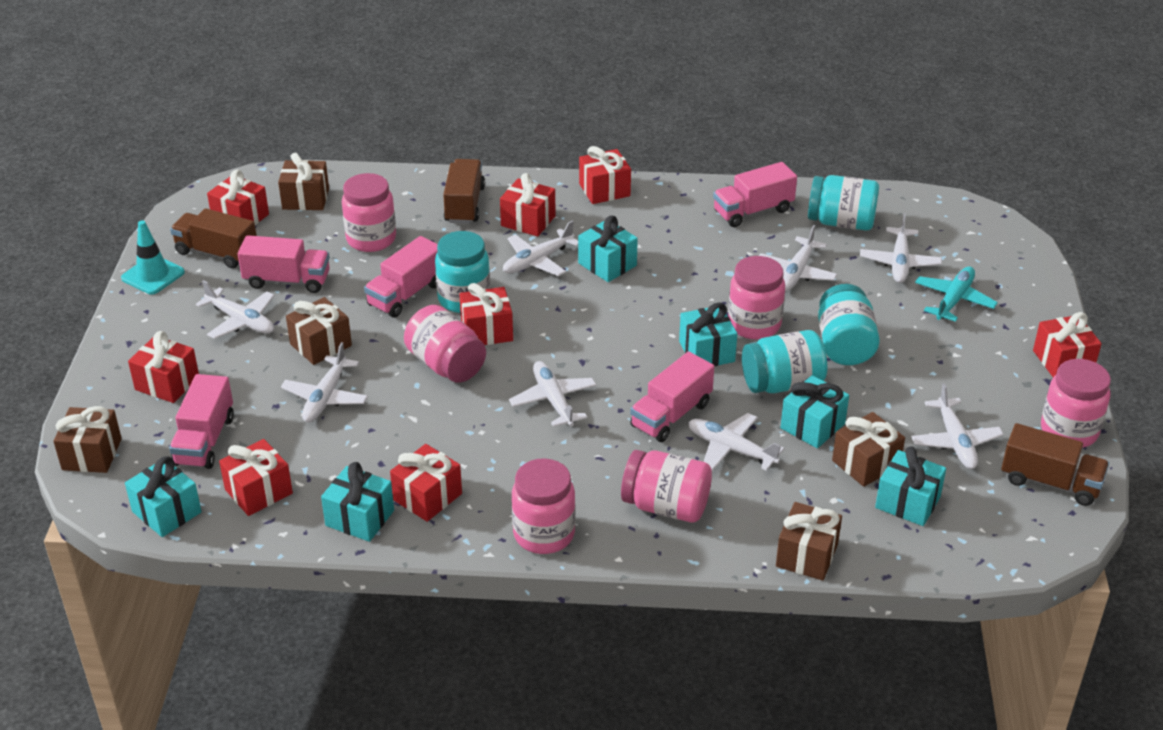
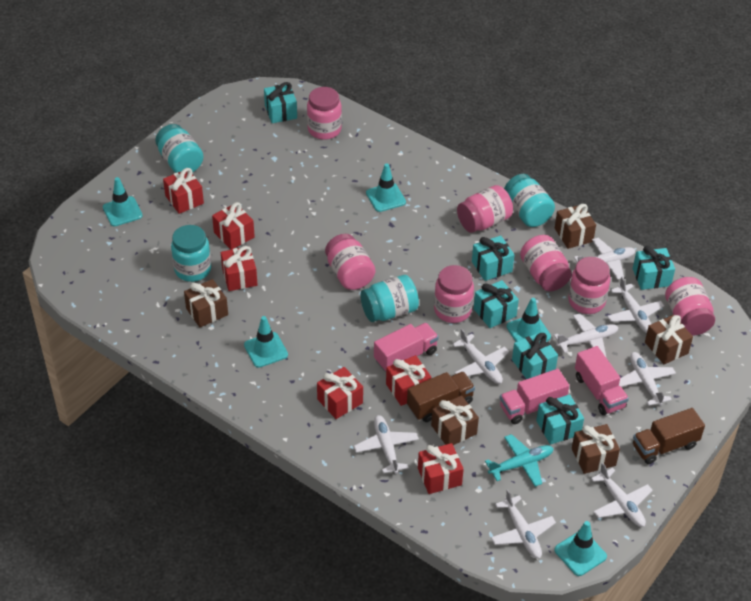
brown truck: [170,208,257,268] [443,159,485,224] [1001,423,1109,506] = 3 -> [407,372,475,422] [633,408,705,464] = 2
pink jar: [342,173,396,252] [404,305,486,383] [512,458,575,554] [621,450,712,523] [728,256,785,340] [1041,359,1111,448] = 6 -> [307,87,342,140] [325,234,375,290] [434,265,474,323] [457,185,513,233] [520,235,572,291] [568,257,610,314] [665,277,715,336] = 7
pink truck: [169,374,234,469] [238,235,330,293] [364,236,438,317] [630,351,714,442] [713,162,797,227] = 5 -> [374,323,439,372] [500,369,569,424] [575,346,629,415] = 3
red gift: [128,331,199,403] [207,170,269,225] [219,439,293,516] [390,444,462,522] [459,283,513,345] [500,173,556,237] [579,146,631,204] [1033,312,1102,377] = 8 -> [163,168,204,214] [212,202,255,250] [221,246,258,291] [317,367,363,419] [386,355,431,406] [418,443,464,494] = 6
turquoise traffic cone: [121,220,185,295] = 1 -> [103,177,143,226] [244,316,288,368] [366,163,406,212] [506,298,551,342] [554,521,607,576] = 5

